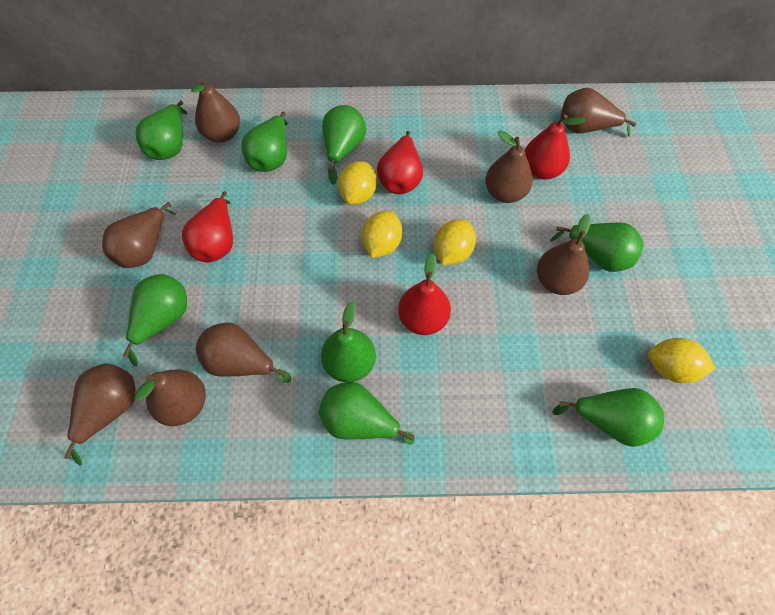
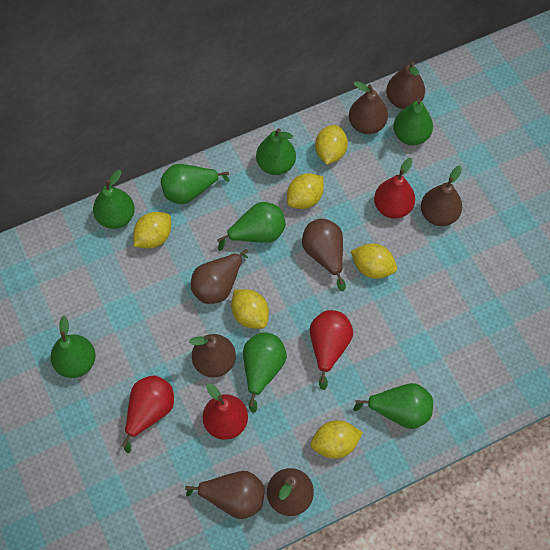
yellow lemon: [338,161,377,205] [362,211,402,258] [434,219,476,265] [648,338,716,383] = 4 -> [133,212,171,248] [231,289,269,329] [287,173,324,209] [311,421,363,459] [315,125,348,165] [351,243,397,279] = 6

